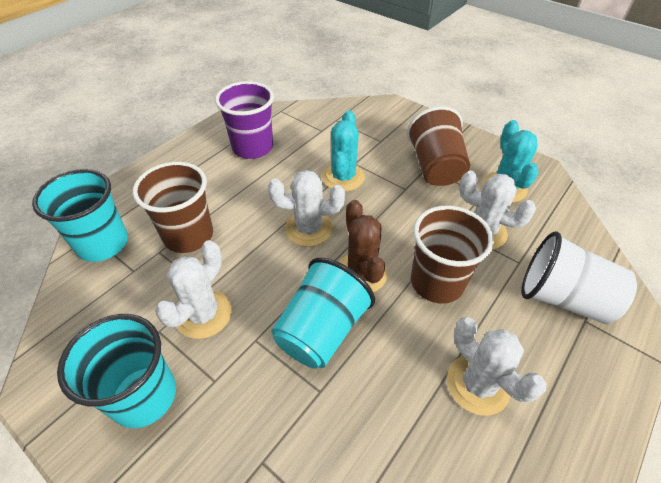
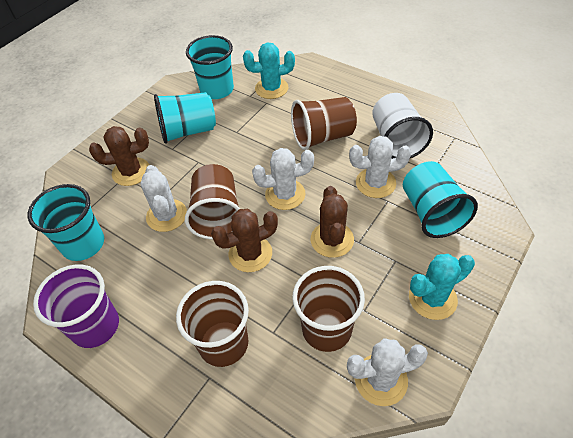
brown cactus: [339,200,387,292] = 1 -> [89,126,149,186] [211,209,278,272] [311,186,354,258] = 3
brown cup: [133,162,213,253] [407,106,470,186] [411,206,494,304] = 3 -> [176,281,249,367] [185,164,240,239] [291,97,357,150] [292,266,365,352] = 4
turquoise cup: [32,169,128,262] [57,314,176,428] [271,258,375,369] = 3 -> [28,184,104,261] [154,92,216,144] [186,35,234,99] [403,161,478,238] = 4

